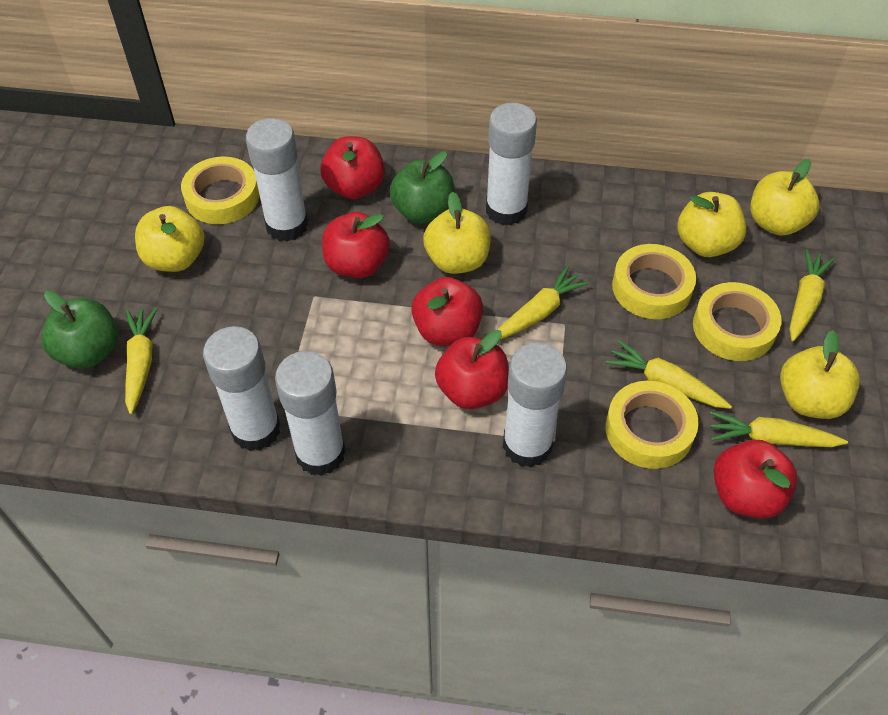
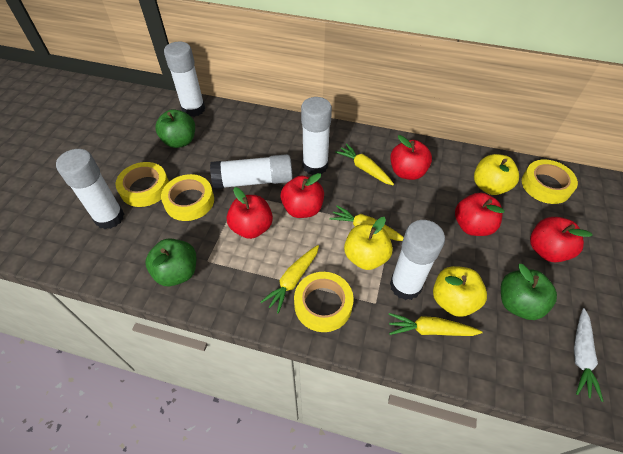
green apple: [41,290,118,369] [390,151,454,224] = 2 -> [145,238,196,286] [155,109,195,148] [501,264,557,320] = 3
white carrot: none = 0 -> [574,308,604,402] = 1
yellow apple: [135,206,204,272] [423,192,491,274] [678,192,747,257] [750,159,819,236] [780,330,860,419] = 5 -> [344,217,393,270] [433,266,487,317] [474,154,519,195] = 3
yellow carrot: [125,308,158,414] [498,266,590,339] [605,340,732,409] [710,412,848,447] [790,249,835,341] = 5 -> [261,245,319,314] [329,205,404,241] [335,143,394,185] [389,313,483,336] = 4

